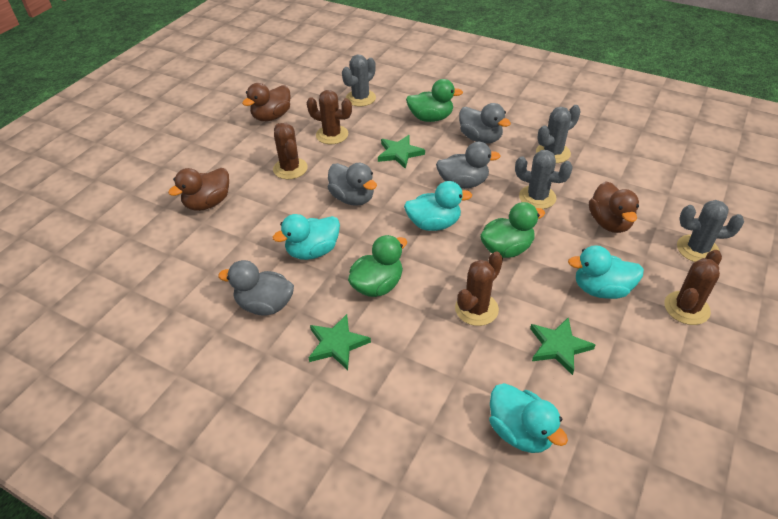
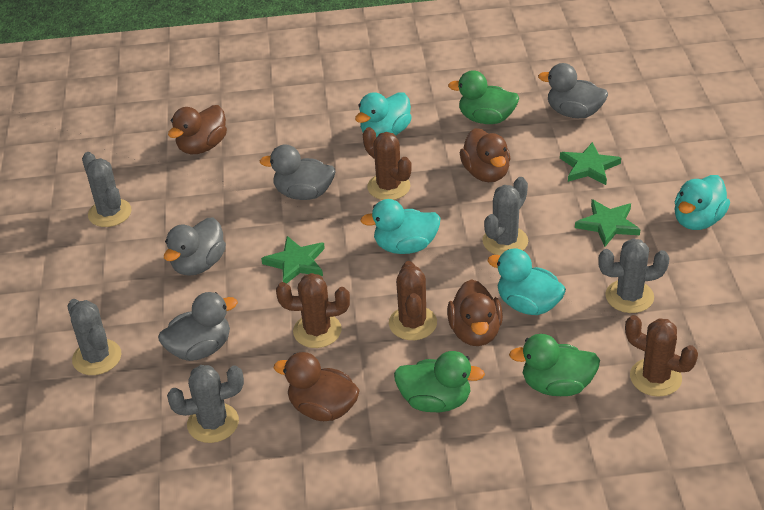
brown duck: [168,168,229,211] [242,83,291,121] [589,181,639,233] = 3 -> [168,105,227,154] [274,352,360,421] [447,279,503,346] [460,128,510,182] = 4
grey cactus: [342,54,376,107] [515,150,573,209] [536,105,581,163] [677,200,744,262] = 4 -> [67,299,121,375] [82,152,132,227] [167,365,244,443] [482,177,528,255] [598,239,670,313] = 5

